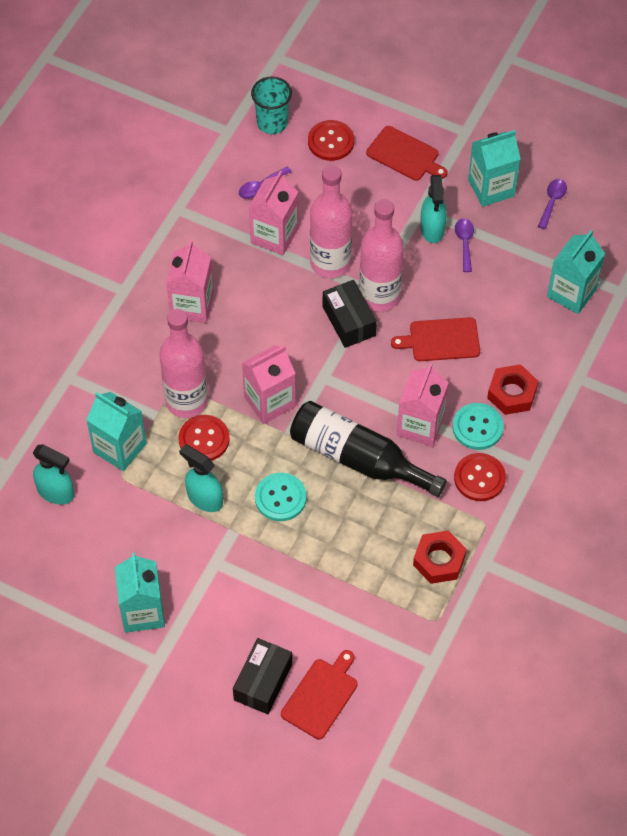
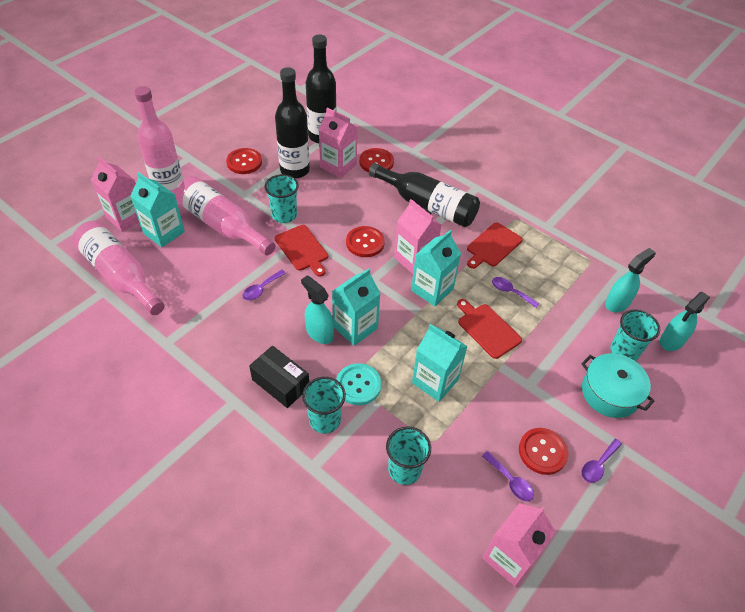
black bottle: [290,401,447,497] = 1 -> [275,67,310,179] [306,34,337,143] [369,163,480,227] = 3
black box: [233,638,292,714] [323,280,377,348] = 2 -> [249,346,309,408] = 1
purple spoon: [239,166,292,199] [455,218,474,272] [538,179,567,229] = 3 -> [243,270,286,300] [482,451,534,501] [492,277,540,308] [582,439,622,483] = 4
red button: [179,415,229,461] [308,120,354,161] [454,453,506,501] = 3 -> [226,148,262,174] [346,226,385,257] [359,148,394,172] [519,428,569,475] = 4
red nut: [413,530,466,584] [487,364,538,415] = 2 -> none = 0
turquoise button: [255,473,307,521] [453,403,504,450] = 2 -> [336,363,382,405] = 1
turquoise cup: [251,76,292,134] = 1 -> [265,174,299,223] [302,377,346,434] [386,426,431,485] [610,309,660,361] = 4
turquoise pot: none = 0 -> [581,353,655,418] = 1

